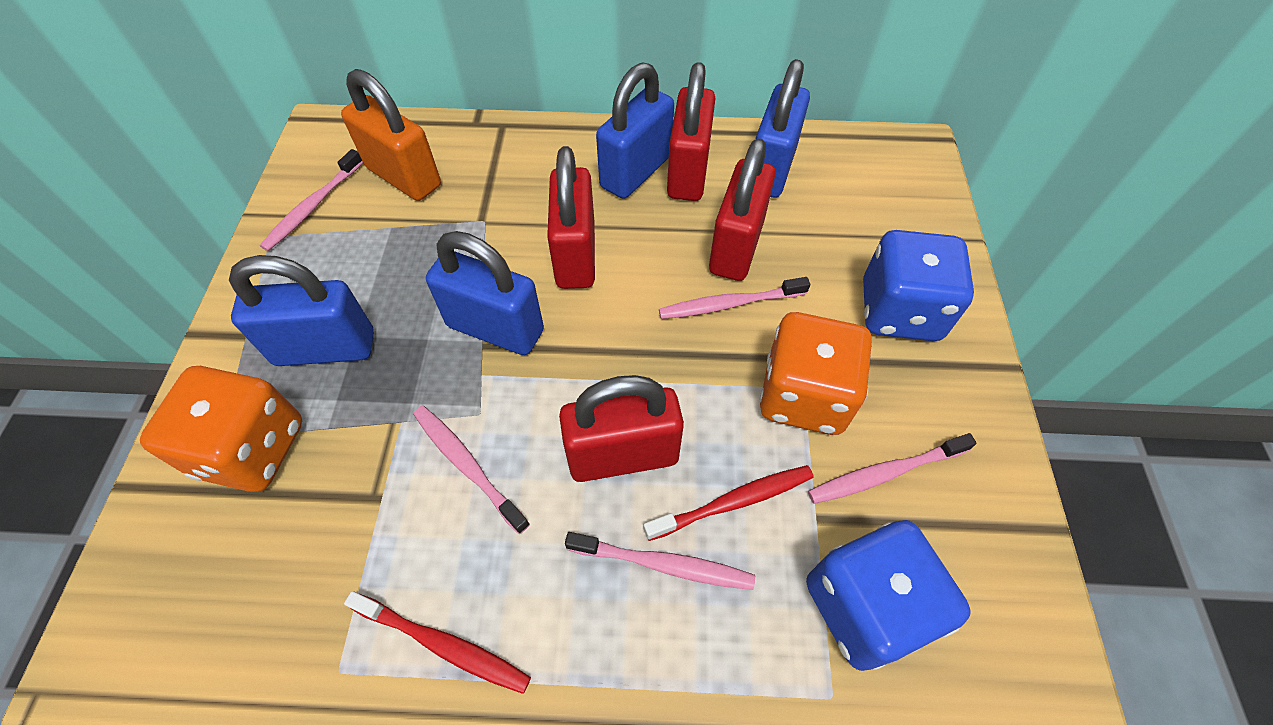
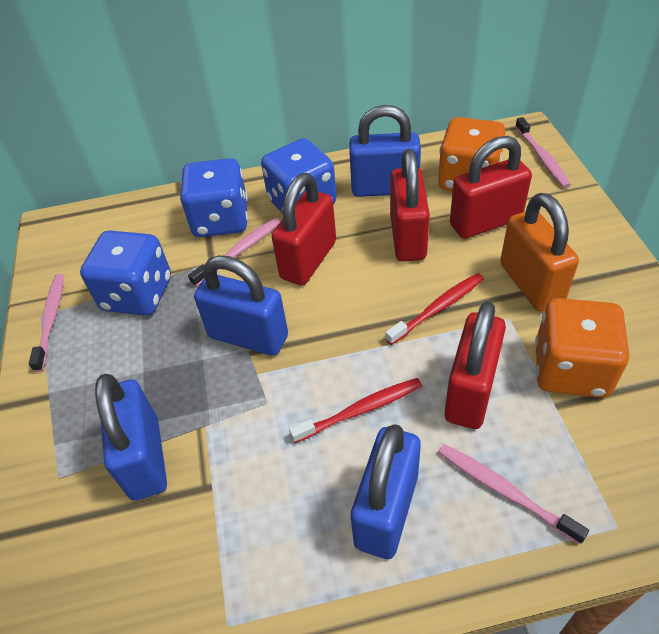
blue dice: [806,520,970,671] [863,230,974,341] = 2 -> [80,231,171,316] [180,158,248,237] [261,139,336,214] = 3
pink toothbrush: [260,149,363,251] [413,406,530,534] [565,532,755,590] [659,277,810,319] [808,433,977,504] = 5 -> [29,274,64,372] [188,218,280,287] [439,444,589,545] [515,117,571,188] = 4

